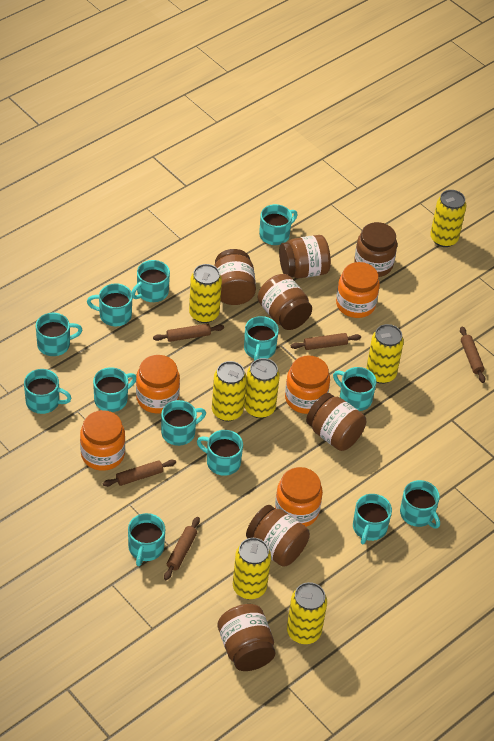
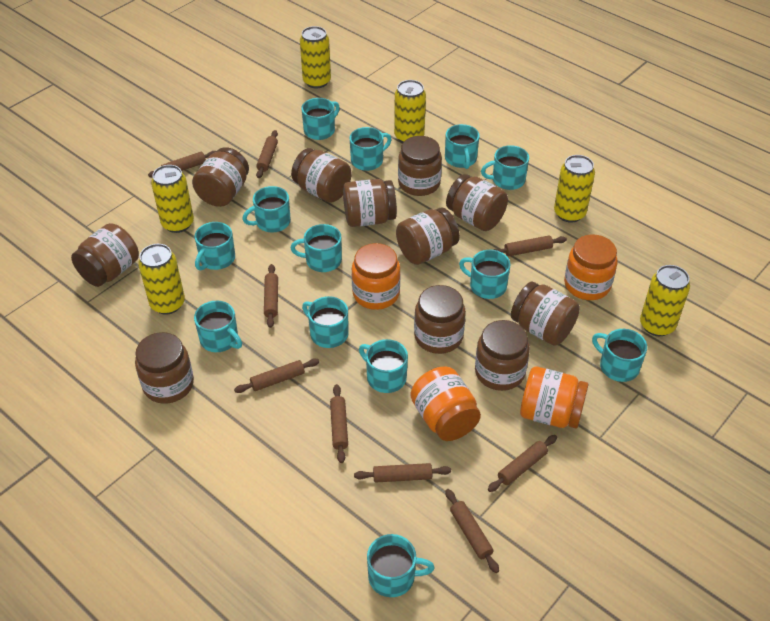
brown jar: [214,249,256,305] [218,604,275,671] [246,505,310,567] [258,274,312,330] [279,235,331,279] [306,393,366,451] [354,222,397,277] = 7 -> [71,223,139,287] [135,332,194,404] [192,147,249,207] [291,148,351,203] [343,179,397,227] [396,207,460,265] [398,136,442,196] [414,285,466,354] [446,174,508,231] [475,320,530,391] [511,282,580,346] = 11
brown rolling pin: [103,460,176,487] [153,324,224,342] [164,517,200,580] [291,333,361,350] [460,326,485,383] = 5 -> [148,151,216,178] [234,358,319,393] [256,130,278,178] [264,264,278,328] [330,384,348,463] [354,463,451,483] [445,489,499,573] [488,435,557,492] [493,236,567,256] = 9
orange jar: [80,410,125,471] [136,355,180,414] [275,467,323,527] [285,355,330,414] [336,262,380,318] = 5 -> [352,243,400,310] [410,367,481,441] [520,367,589,429] [564,234,618,300] = 4
yellow can: [189,264,222,323] [212,361,247,421] [233,538,271,599] [244,358,280,418] [287,582,327,644] [366,324,404,384] [430,190,466,247] = 7 -> [138,244,185,315] [151,165,194,233] [300,26,331,89] [394,80,426,143] [554,155,595,223] [640,265,690,336] = 6

